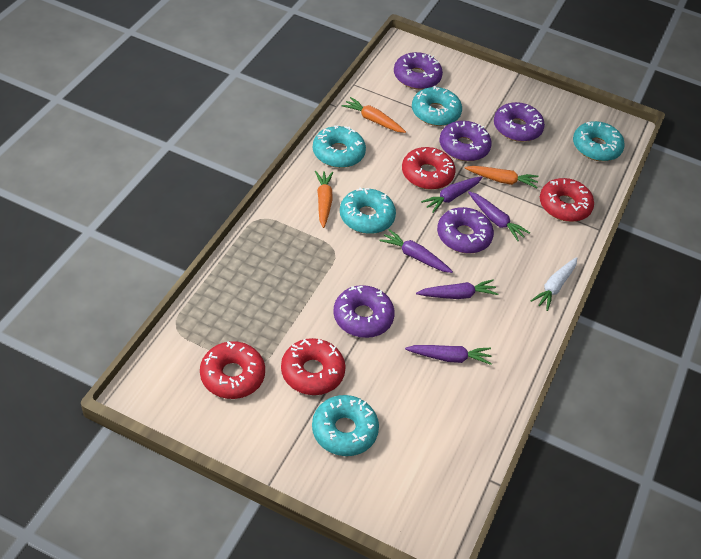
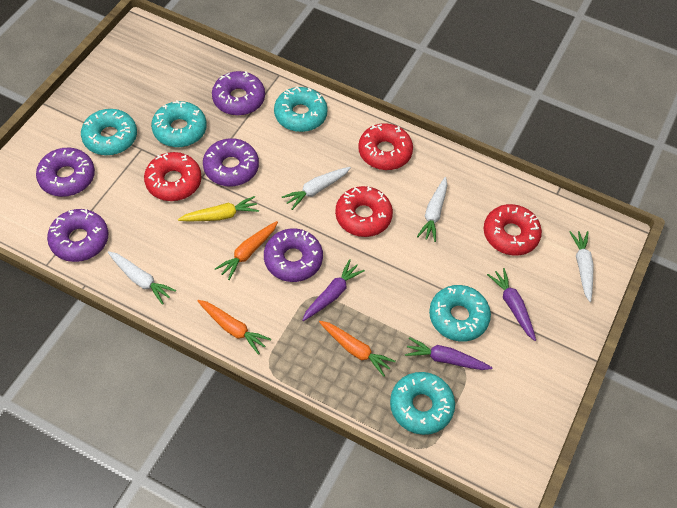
purple carrot: [379,229,453,273] [405,345,492,365] [416,280,498,299] [421,176,483,213] [468,191,530,242] = 5 -> [302,259,365,321] [405,337,492,370] [487,268,536,341] = 3
white carrot: [531,257,577,311] = 1 -> [108,251,176,305] [282,167,351,210] [417,177,447,242] [569,231,594,302] = 4
yellow carrot: none = 0 -> [178,196,259,221] = 1

